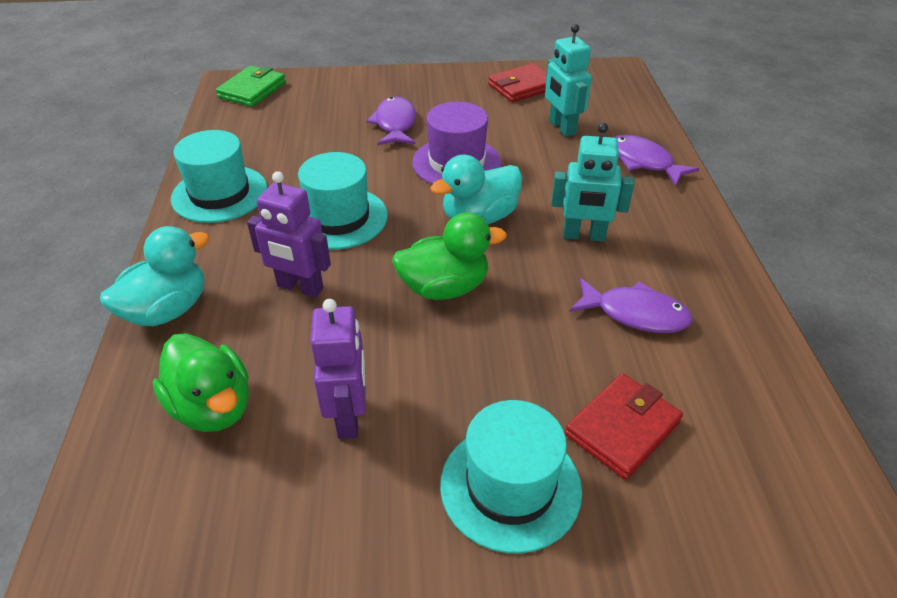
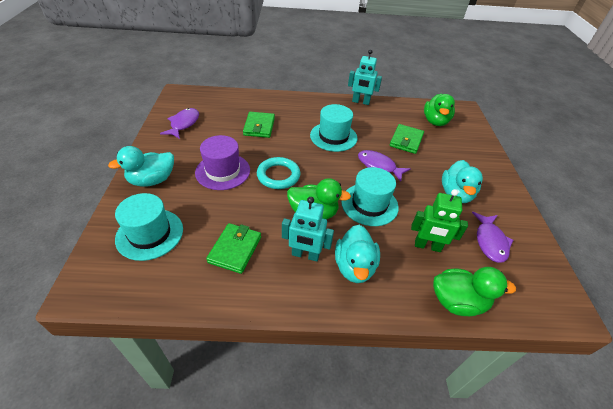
green duck: [153,333,249,432] [392,212,507,300] = 2 -> [287,178,351,219] [424,94,455,126] [433,267,516,316] = 3
green robot: none = 0 -> [411,189,468,252] = 1
green wallet: [216,66,286,107] = 1 -> [206,223,261,274] [243,112,275,138] [390,124,424,154] = 3
purple robot: [247,171,331,298] [310,299,366,439] = 2 -> none = 0
red wallet: [488,63,547,102] [565,373,683,480] = 2 -> none = 0
turquoise duck: [100,226,210,326] [430,155,523,224] = 2 -> [108,146,174,187] [335,225,380,283] [442,160,483,203] = 3
turquoise ring: none = 0 -> [257,157,300,189] = 1

